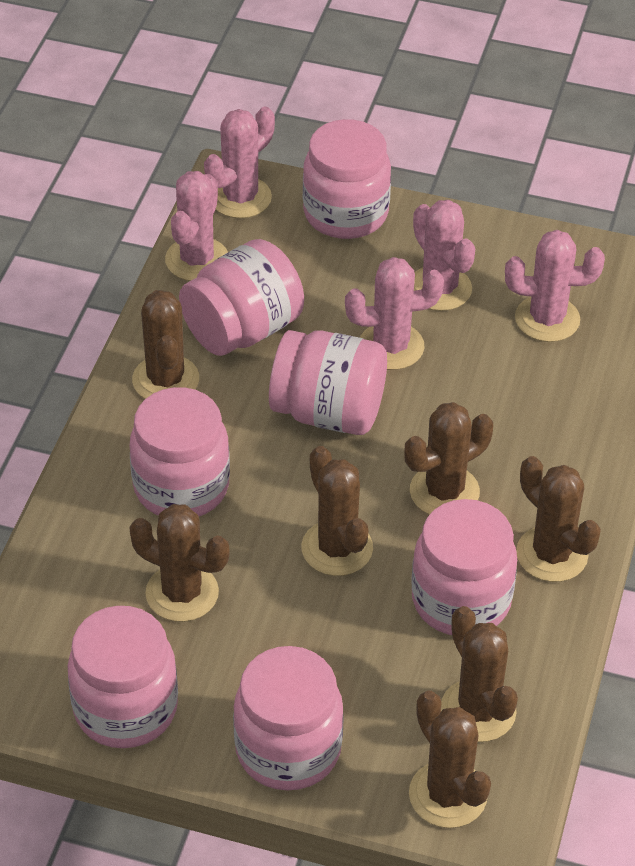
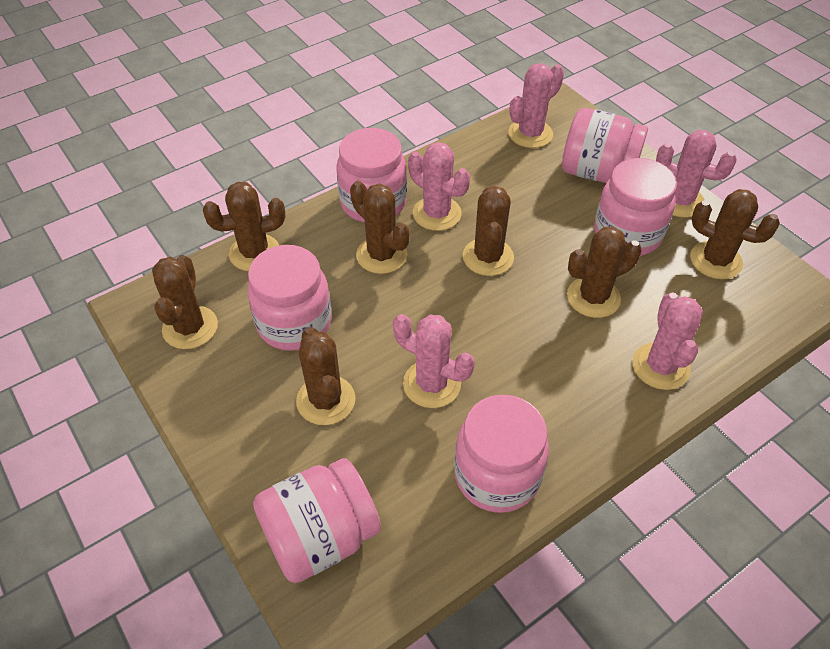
pink jar: [68,606,178,748] [130,387,230,516] [179,239,304,356] [233,646,344,791] [269,330,387,435] [303,119,391,239] [411,499,517,635] = 7 -> [248,245,331,351] [253,458,381,583] [337,128,407,223] [454,395,549,513] [562,108,648,183] [594,158,677,256] = 6

